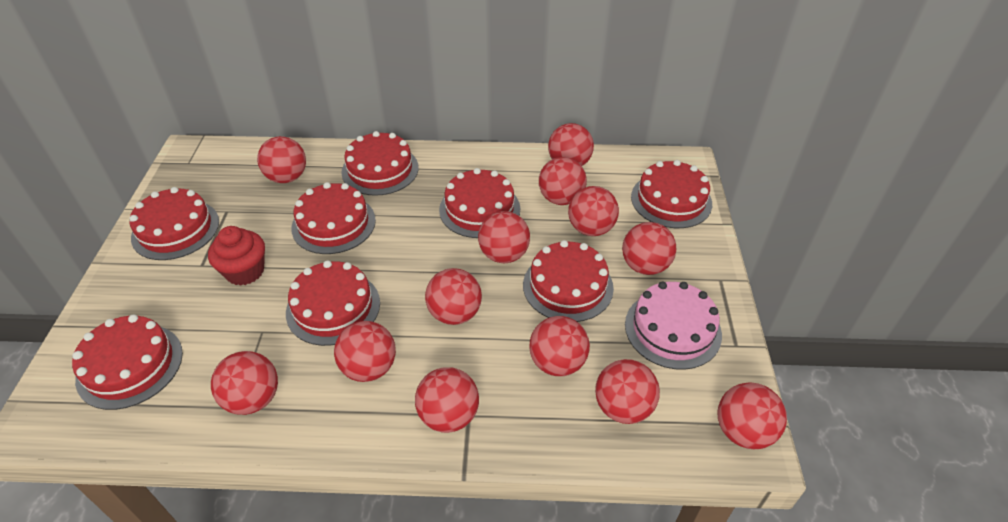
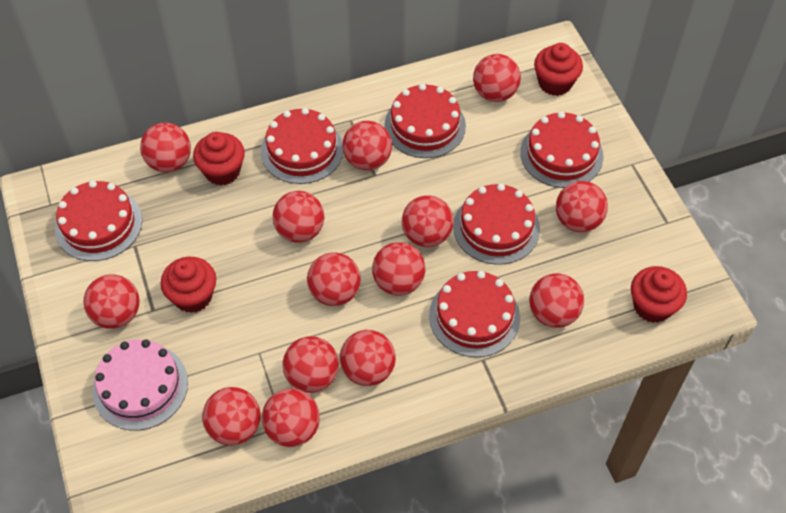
red ball: [211,351,278,415] [257,136,306,183] [334,321,396,382] [415,367,479,433] [425,268,482,325] [478,211,530,263] [529,316,590,376] [539,157,587,205] [548,123,594,166] [568,186,619,236] [595,359,660,424] [622,222,676,275] [717,382,787,449] = 13 -> [83,274,140,329] [140,123,191,172] [202,387,261,445] [262,388,320,447] [273,191,325,243] [282,336,339,393] [307,253,361,306] [340,330,396,386] [342,121,392,170] [372,242,425,296] [402,195,454,247] [473,54,521,102] [529,273,584,328] [556,181,608,232] = 14
red cake: [72,314,183,410] [129,187,219,260] [286,260,380,346] [291,182,376,254] [341,131,419,196] [439,168,520,238] [523,240,614,322] [631,160,712,228] = 8 -> [55,180,142,261] [261,108,343,184] [384,84,466,158] [429,271,520,357] [453,184,540,265] [520,111,604,188] = 6
red cupcake: [208,226,265,286] = 1 -> [161,257,216,313] [193,132,245,186] [534,43,583,96] [631,266,687,323] = 4

